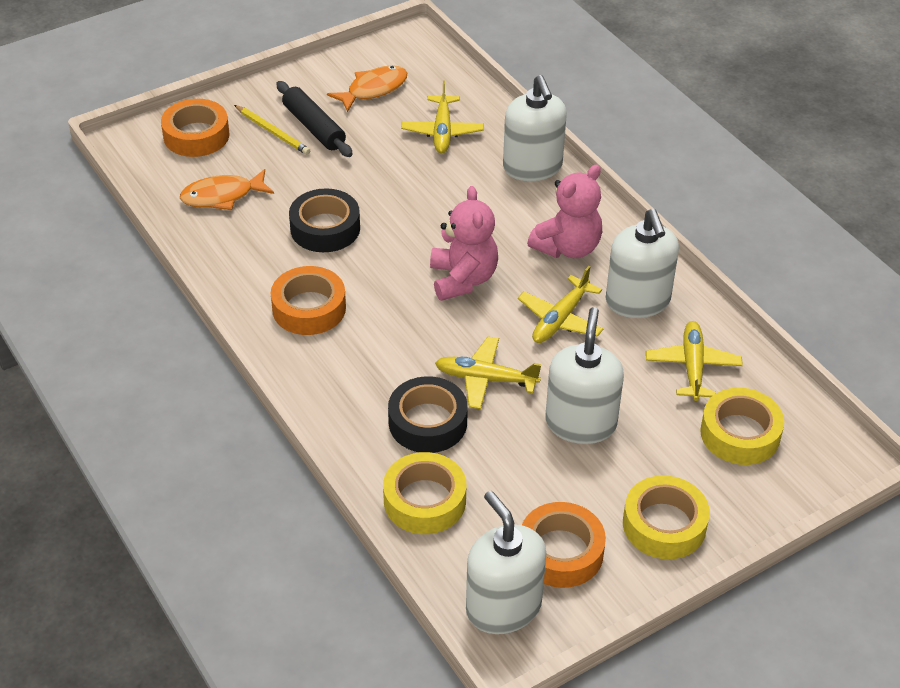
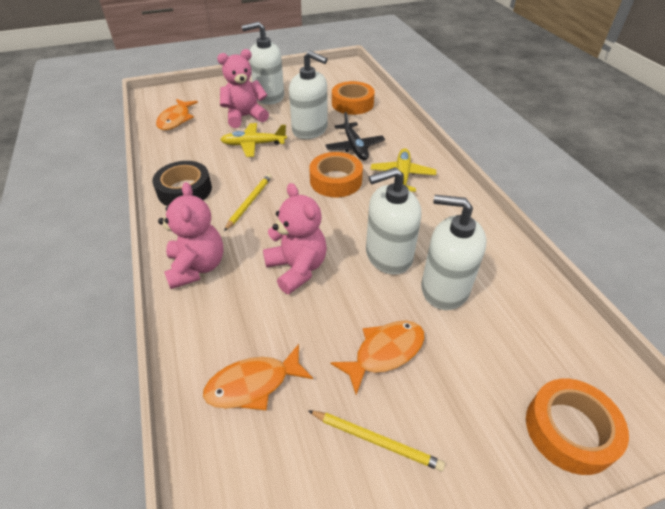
black plane: none = 0 -> [325,112,385,160] = 1
black rolling pin: [276,81,353,157] = 1 -> none = 0
black tape: [289,188,360,252] [388,376,468,453] = 2 -> [152,161,212,206] = 1
orange fish: [180,169,274,210] [327,65,407,112] = 2 -> [156,99,198,130] [203,344,313,410] [330,320,425,395] = 3
pink teddy bear: [430,186,498,301] [527,165,602,258] = 2 -> [158,182,224,289] [217,49,269,128] [263,183,327,294] = 3
yellow pencil: [234,105,310,155] = 1 -> [224,174,272,231] [308,410,445,471] = 2
yellow plane: [401,81,484,154] [435,337,542,409] [518,266,603,343] [646,321,743,401] = 4 -> [220,123,287,157] [370,148,436,192] = 2
yellow tape: [383,452,466,534] [623,475,710,559] [700,388,784,465] = 3 -> none = 0

